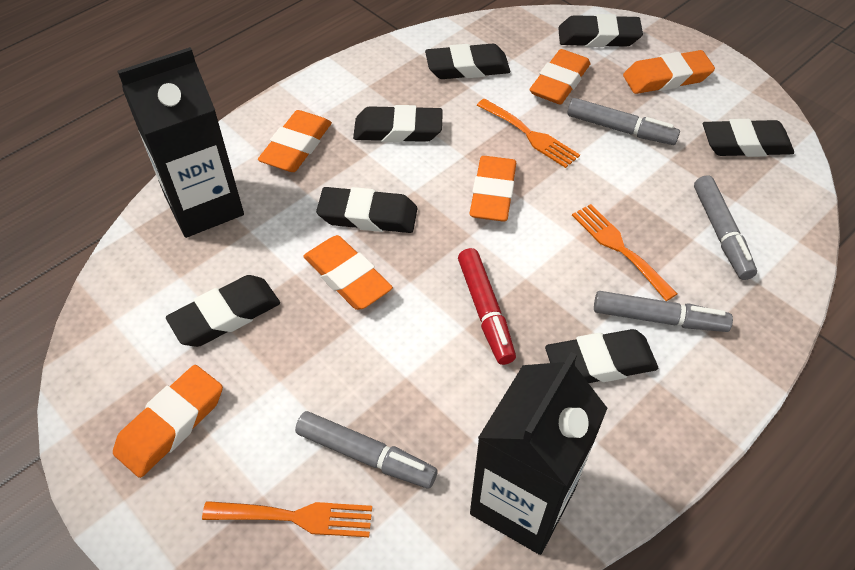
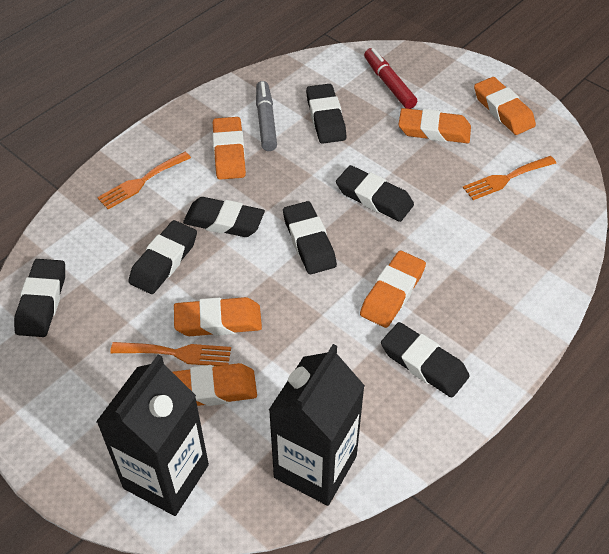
grey marker: [295,411,438,489] [567,98,680,145] [594,291,733,332] [694,175,757,280] = 4 -> [256,81,277,151] = 1

